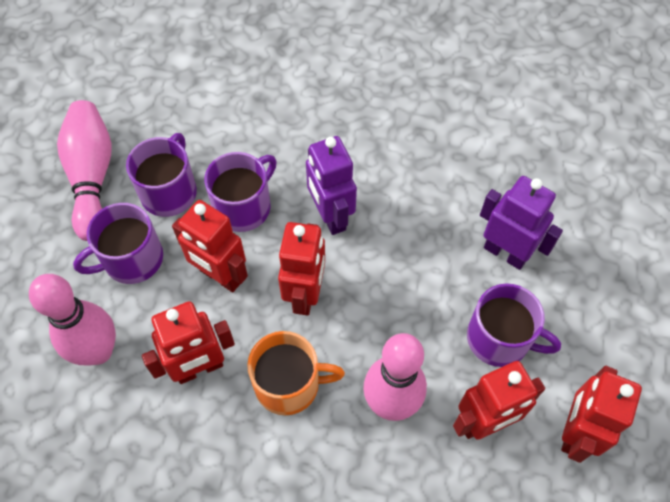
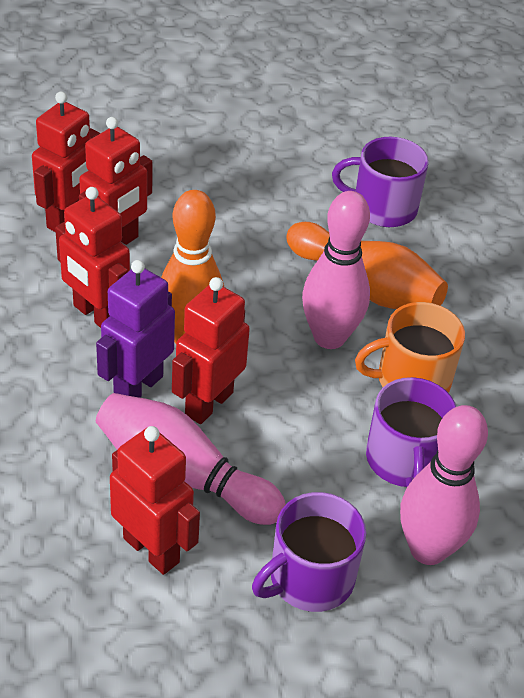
orange bowling pin: none = 0 -> [161,190,224,343] [286,222,448,309] = 2
purple mug: [73,203,163,284] [126,133,197,217] [204,152,277,232] [467,283,561,367] = 4 -> [252,492,366,612] [332,137,429,227] [366,377,456,487] = 3
purple robot: [306,136,357,235] [480,176,563,270] = 2 -> [96,260,175,398] = 1

